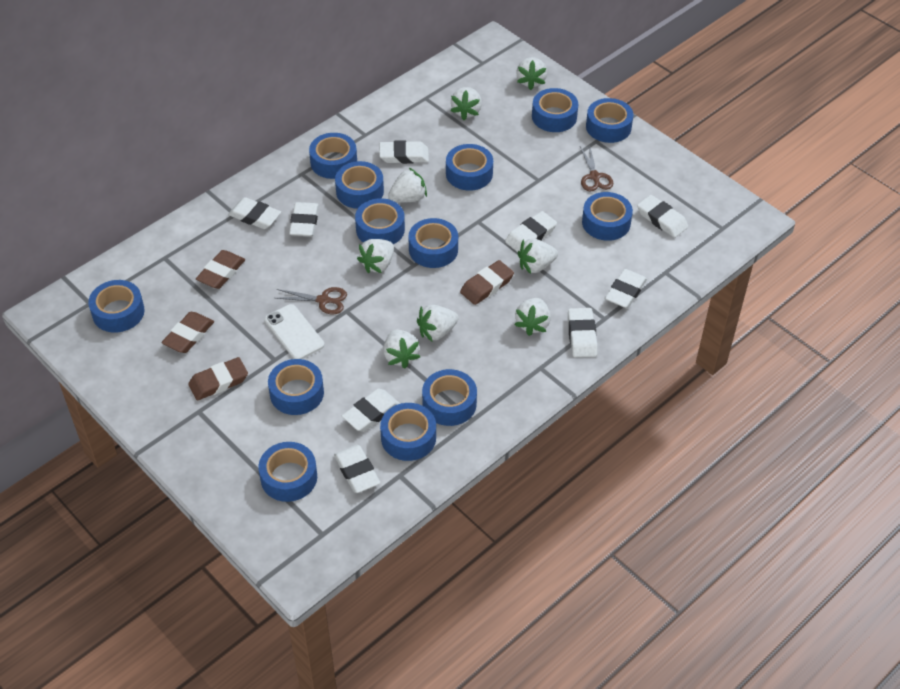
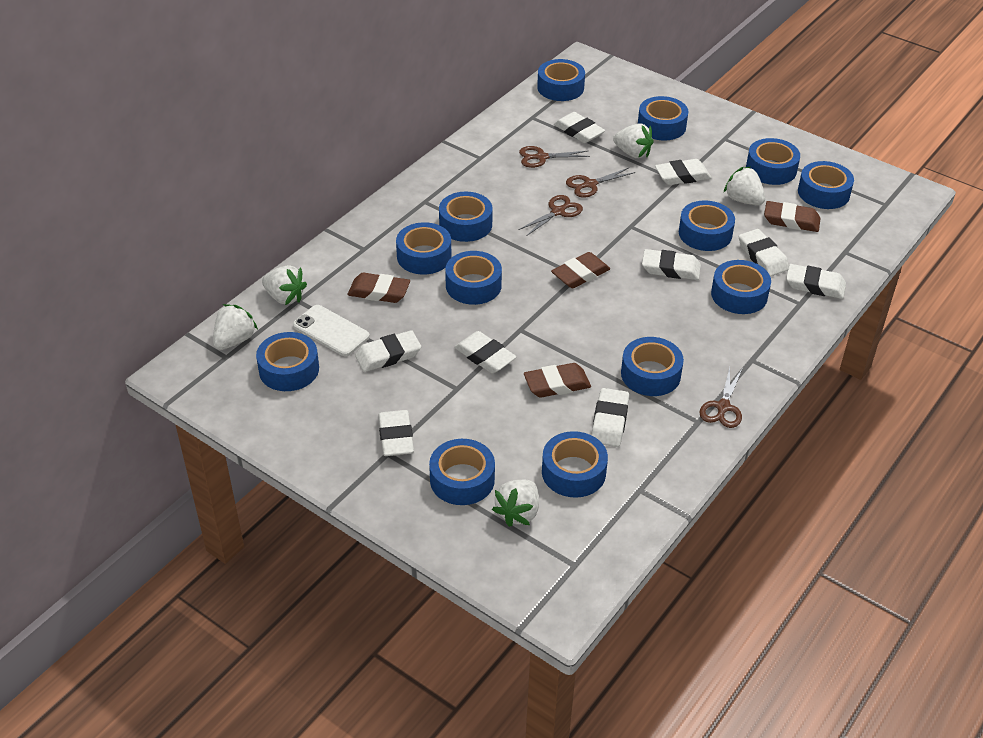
brown scissors: [275,287,347,315] [580,147,613,192] = 2 -> [519,146,590,168] [519,195,583,236] [566,168,635,198] [699,367,742,428] = 4
white strawberry: [357,239,394,273] [383,330,420,368] [388,168,427,203] [417,305,459,342] [451,87,482,120] [514,298,551,336] [516,57,547,90] [518,239,558,274] = 8 -> [213,304,258,350] [262,265,307,305] [492,480,539,527] [613,123,654,158] [724,167,765,205] = 5

